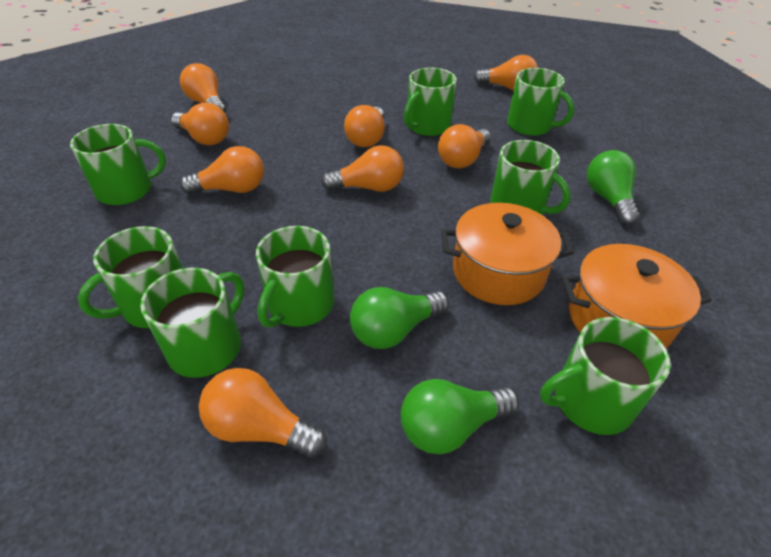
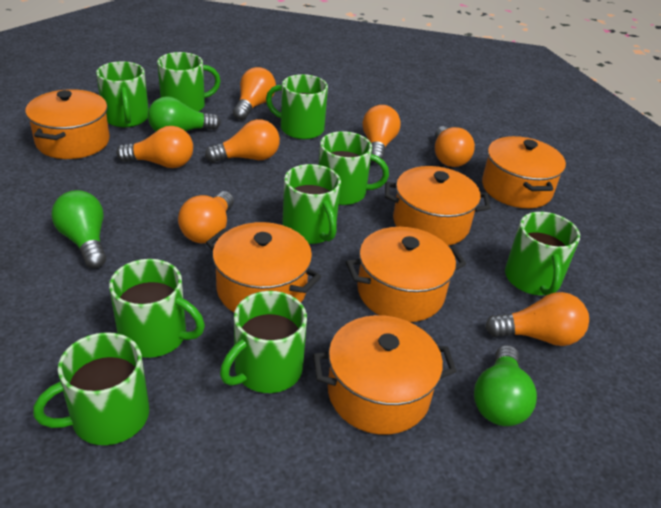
green mug: [70,124,166,205] [78,226,183,328] [140,268,244,378] [256,226,334,328] [404,68,457,136] [490,140,571,215] [507,68,574,136] [540,317,671,435] = 8 -> [33,332,149,445] [96,61,149,127] [109,259,205,358] [157,52,221,112] [220,291,307,393] [266,74,328,139] [282,164,341,244] [318,131,389,205] [505,212,580,295] = 9
orange light bulb: [171,103,229,145] [180,63,226,113] [180,146,264,195] [199,368,327,458] [321,145,404,192] [344,105,385,147] [438,124,491,168] [474,55,538,91] = 8 -> [116,126,193,168] [178,191,234,244] [205,119,280,163] [233,67,276,120] [362,105,401,164] [435,126,475,167] [485,292,589,346] = 7
orange pot: [441,203,574,305] [562,244,712,349] = 2 -> [25,89,110,159] [206,222,321,312] [313,315,457,435] [346,227,466,322] [385,166,490,246] [482,136,566,208] = 6

